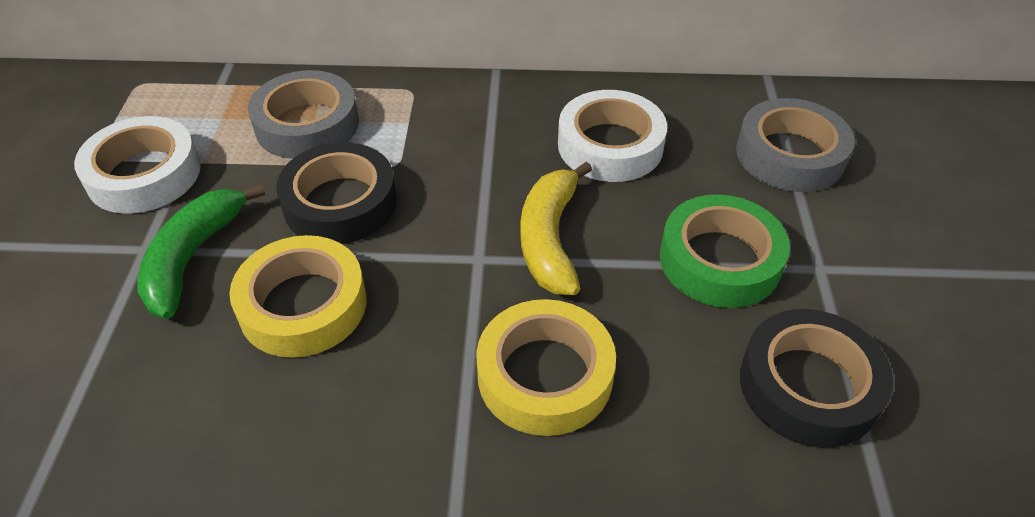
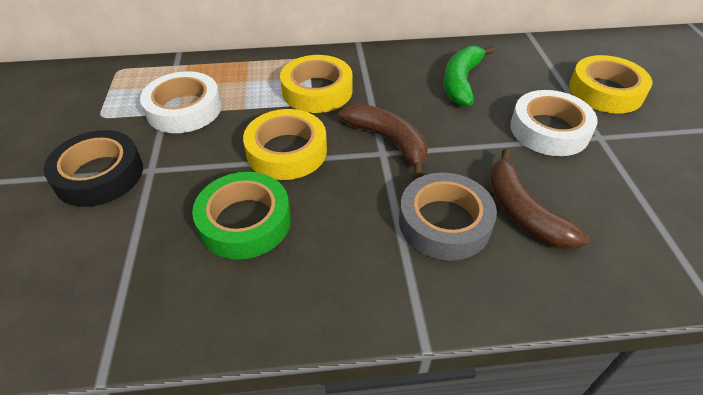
black tape: [276,142,397,244] [740,309,893,448] = 2 -> [43,130,143,207] = 1
brown banana: none = 0 -> [339,104,428,178] [489,149,590,250] = 2
grey tape: [248,70,359,159] [736,98,854,192] = 2 -> [399,172,497,261] = 1
yellow banana: [520,162,592,295] = 1 -> none = 0
yellow tape: [229,235,367,358] [476,299,616,436] = 2 -> [243,109,327,180] [280,55,352,113] [569,55,652,113] = 3

